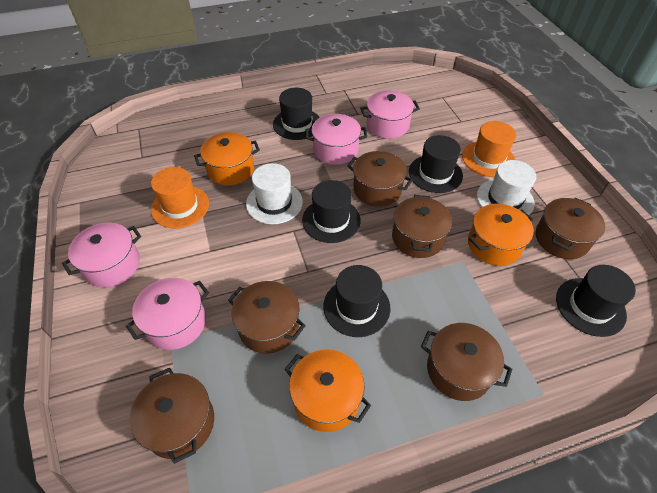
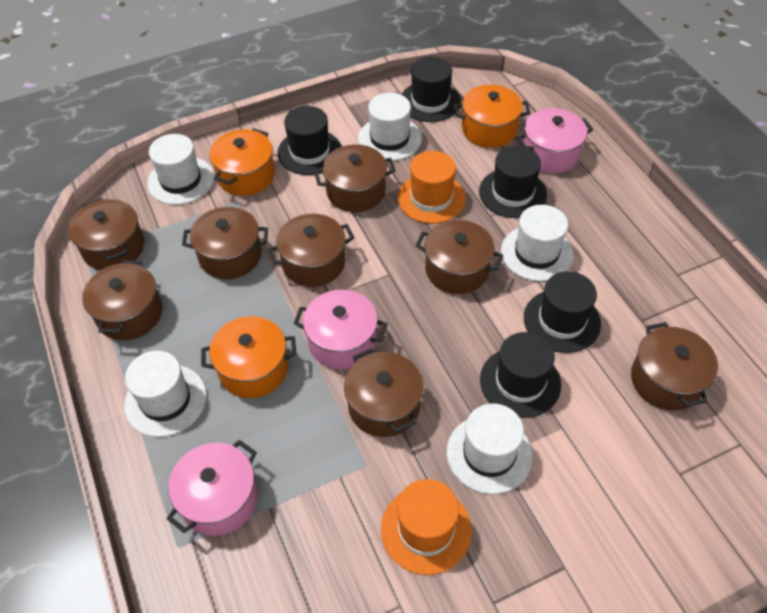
brown pot: [130,368,214,464] [228,281,306,354] [347,151,413,207] [392,195,452,258] [421,323,512,401] [536,198,605,259] = 6 -> [69,198,144,270] [82,260,162,340] [182,207,268,279] [268,213,355,287] [314,144,396,212] [344,348,423,437] [415,220,504,294] [631,322,718,411] = 8
pink pot: [62,223,141,287] [126,278,209,350] [306,114,367,165] [360,90,420,139] = 4 -> [167,440,258,536] [294,290,388,370] [516,108,593,173] = 3
white hat: [246,163,303,224] [477,160,536,215] = 2 -> [124,351,207,437] [147,134,214,205] [358,93,422,161] [447,403,533,494] [501,205,573,281] = 5

